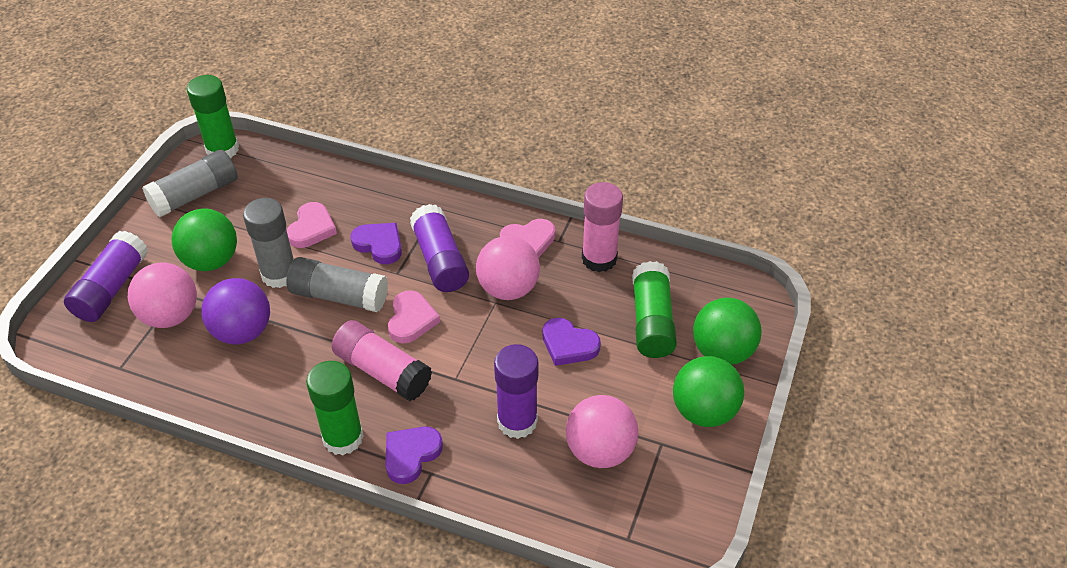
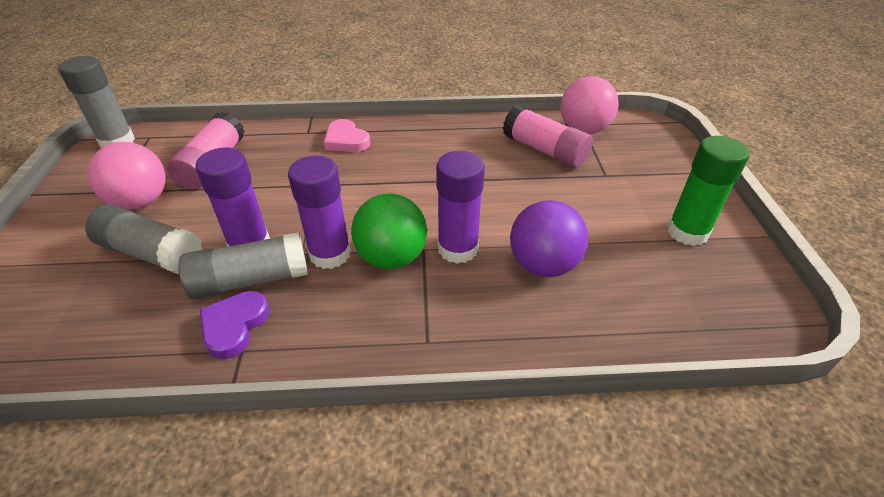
green ball: [171,209,237,271] [673,356,744,427] [693,298,762,365] = 3 -> [351,194,427,269] = 1
green glue stick: [187,75,239,158] [306,361,364,455] [632,261,677,358] = 3 -> [667,136,750,246] = 1
pink ball: [128,263,197,328] [476,236,540,300] [566,395,638,468] = 3 -> [88,142,166,209] [560,76,619,134] = 2
pink heart: [287,202,337,248] [388,290,440,344] [500,219,555,258] = 3 -> [324,119,370,152] = 1
purple heart: [350,223,402,264] [385,427,443,484] [542,318,601,366] = 3 -> [200,291,270,359] = 1

